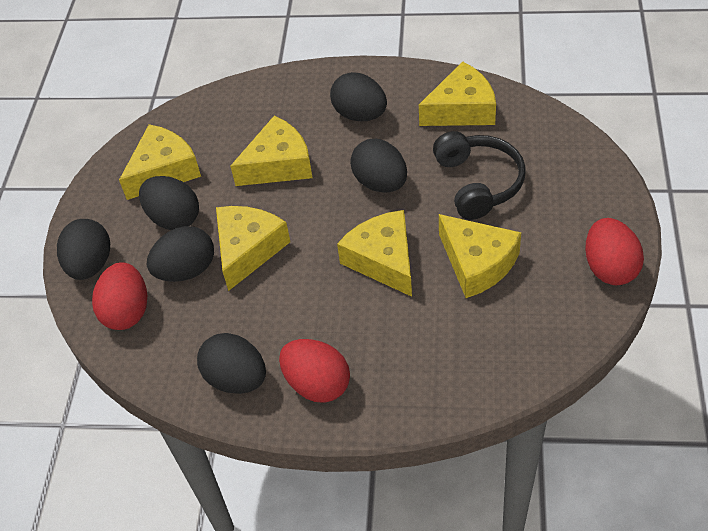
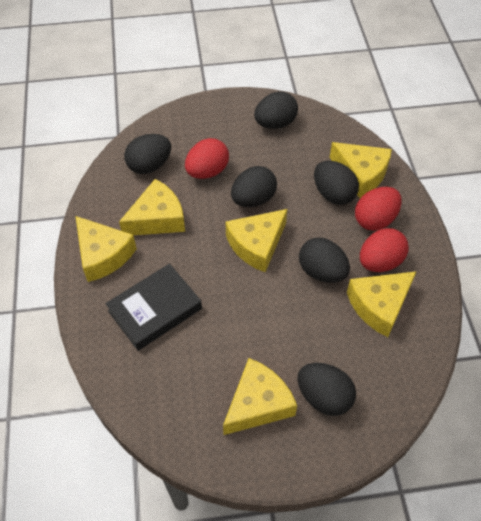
black book: none = 0 -> [105,264,202,351] = 1
black headphones: [433,131,526,220] = 1 -> none = 0

